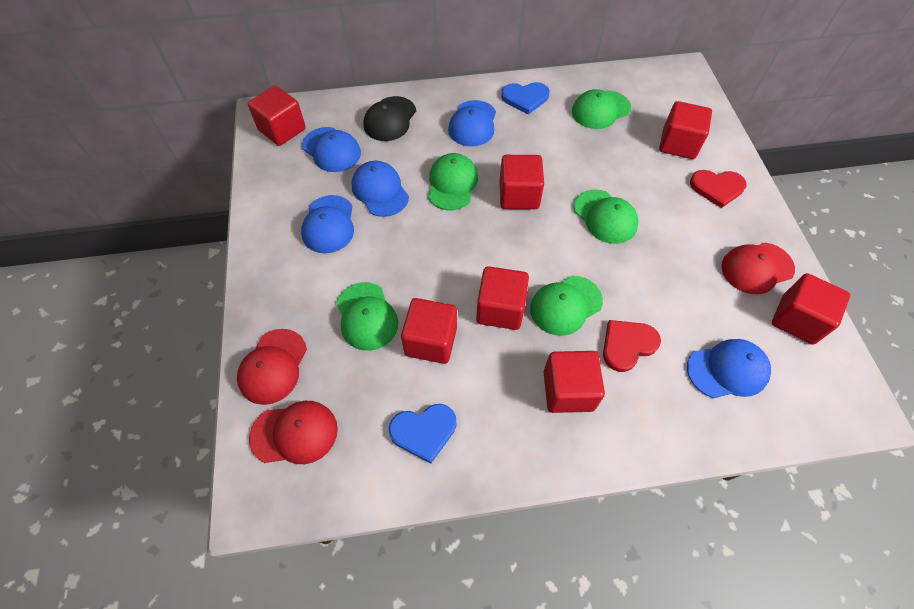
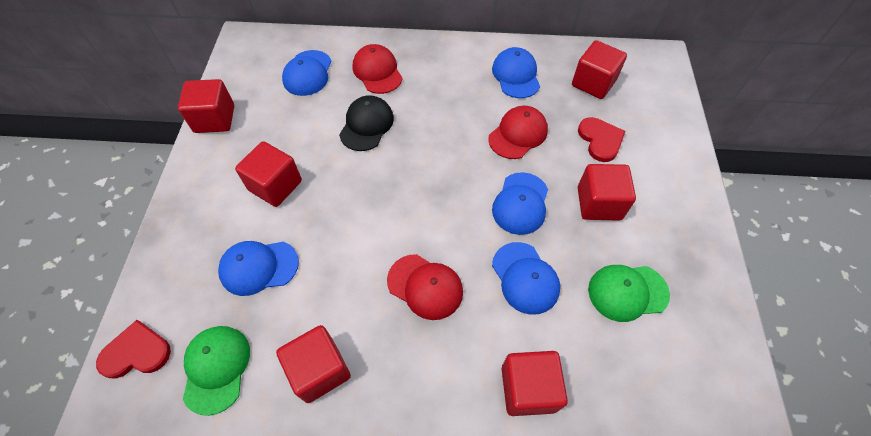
blue heart: [389,404,456,464] [501,82,550,115] = 2 -> none = 0
green cap: [336,282,398,351] [428,153,478,210] [530,276,603,336] [572,89,631,129] [574,189,638,244] = 5 -> [183,326,250,416] [588,265,670,322] = 2
red cube: [248,85,306,146] [401,298,457,364] [476,266,529,330] [500,155,544,209] [543,351,605,413] [659,101,712,159] [772,273,850,345] = 7 -> [178,79,234,133] [235,141,302,207] [276,325,351,403] [502,351,568,416] [572,40,627,99] [578,164,636,221] = 6

